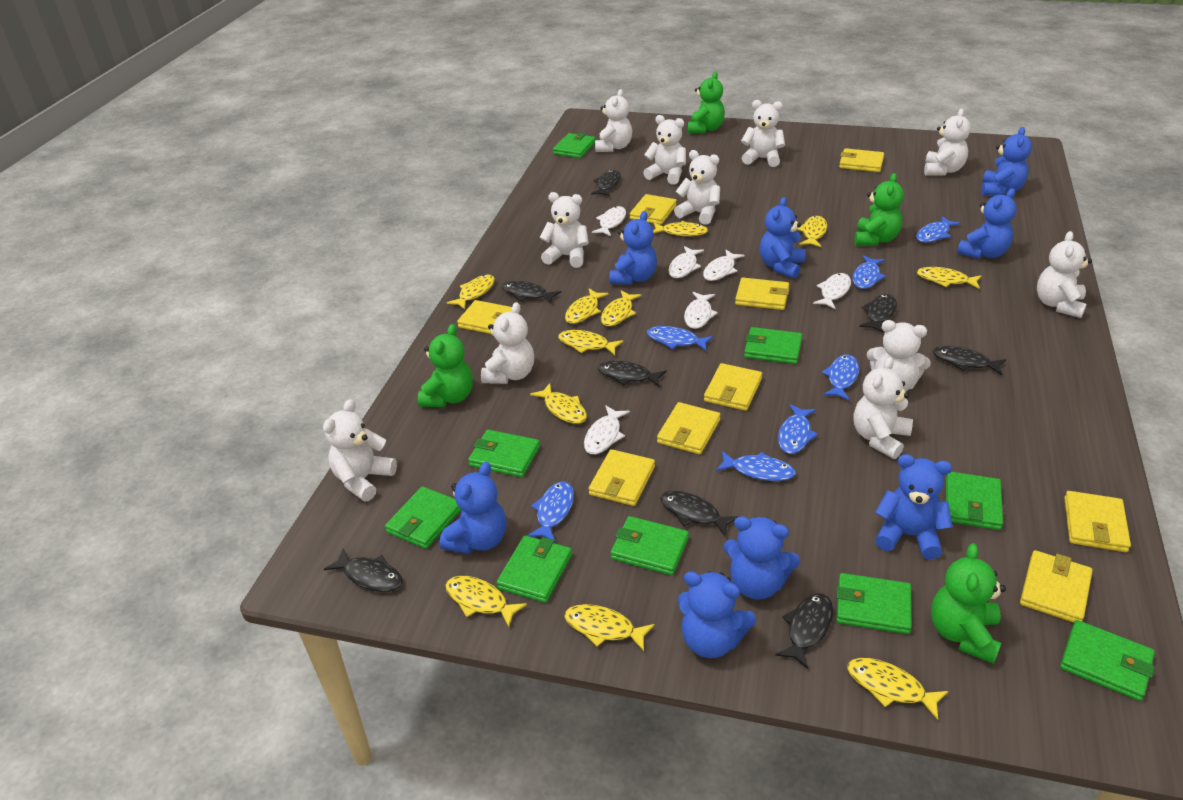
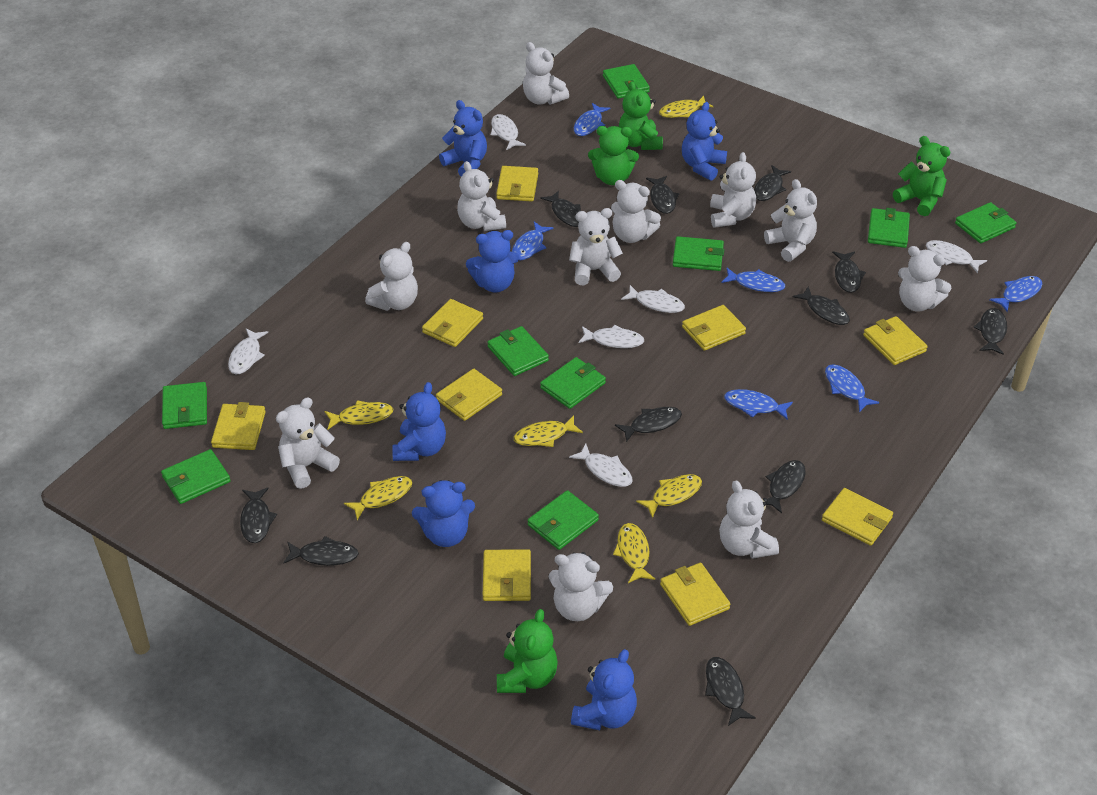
black fish: [324,549,403,592] [502,281,561,303] [591,170,621,196] [598,361,667,387] [660,491,739,536] [775,593,833,669] [859,294,897,332] [933,346,1006,375] = 8 -> [240,487,277,543] [283,536,359,566] [540,190,581,227] [615,407,682,442] [646,176,679,214] [705,657,756,726] [754,165,791,201] [766,460,806,514] [793,286,850,325] [832,251,866,293] [973,308,1007,355] = 11
blue fish: [527,481,574,542] [647,326,713,351] [716,451,796,481] [778,404,818,454] [822,355,859,400] [853,255,886,289] [916,216,960,243] = 7 -> [512,222,554,261] [574,103,610,136] [721,268,785,292] [724,389,793,420] [825,364,879,412] [989,276,1042,312] = 6
blue teddy bear: [440,462,506,554] [610,211,657,285] [678,571,756,658] [724,516,800,599] [759,197,806,278] [875,454,953,559] [957,188,1016,259] [981,127,1032,196] = 8 -> [392,382,446,461] [412,480,475,547] [439,100,487,177] [466,230,520,292] [571,649,637,730] [682,102,727,181] = 6
yellow fish: [445,576,527,627] [447,275,495,310] [530,384,587,424] [558,330,623,355] [565,288,609,324] [565,604,655,651] [601,290,641,326] [653,221,708,236] [798,216,827,247] [847,658,948,720] [917,267,982,289] = 11 -> [324,400,393,429] [344,476,412,520] [514,415,583,447] [613,523,655,583] [636,474,702,518] [659,96,713,118] = 6

